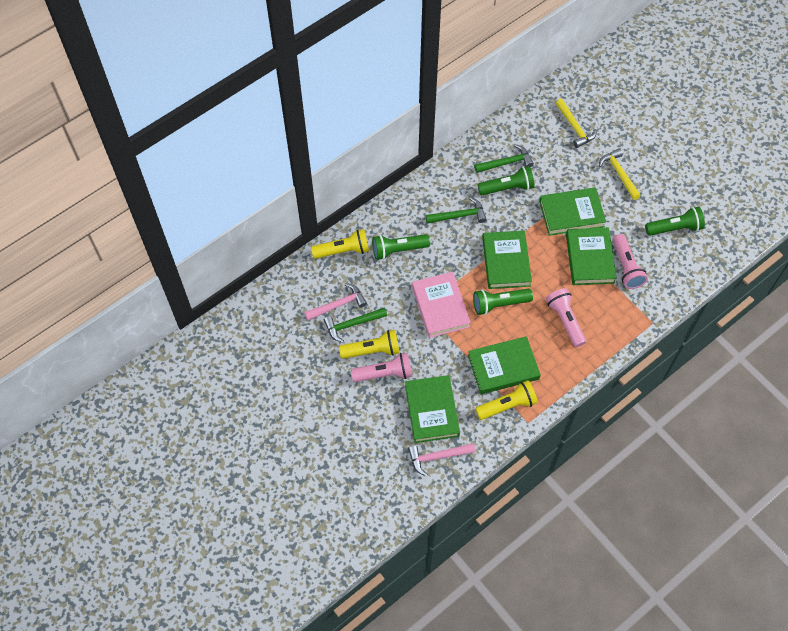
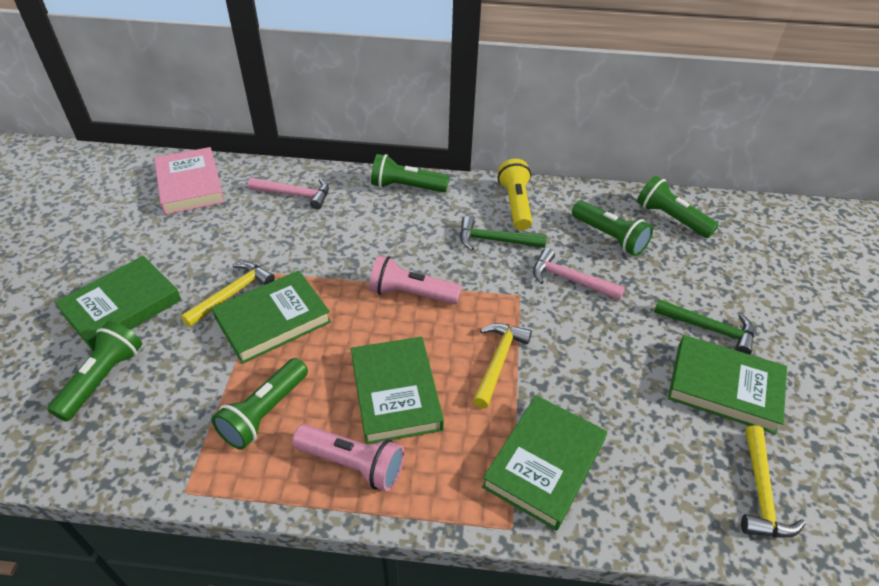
green flashlight: [372,234,430,260] [473,289,533,315] [478,166,535,195] [645,207,705,236] = 4 -> [47,321,142,421] [212,358,308,450] [371,154,449,192] [572,200,653,256] [637,176,719,238] = 5
green hammer: [324,308,387,342] [426,197,487,224] [474,144,534,173] = 3 -> [460,216,547,250] [654,299,754,355] = 2
pink flashlight: [351,353,412,382] [546,288,586,347] [613,234,648,289] = 3 -> [292,424,404,491] [369,255,462,304] = 2
yellow flashlight: [311,229,369,259] [339,330,400,359] [475,380,538,420] = 3 -> [498,159,532,230] = 1
yellow hammer: [555,99,597,148] [599,148,641,200] = 2 -> [181,261,275,327] [473,323,532,408] [741,425,806,538] = 3

